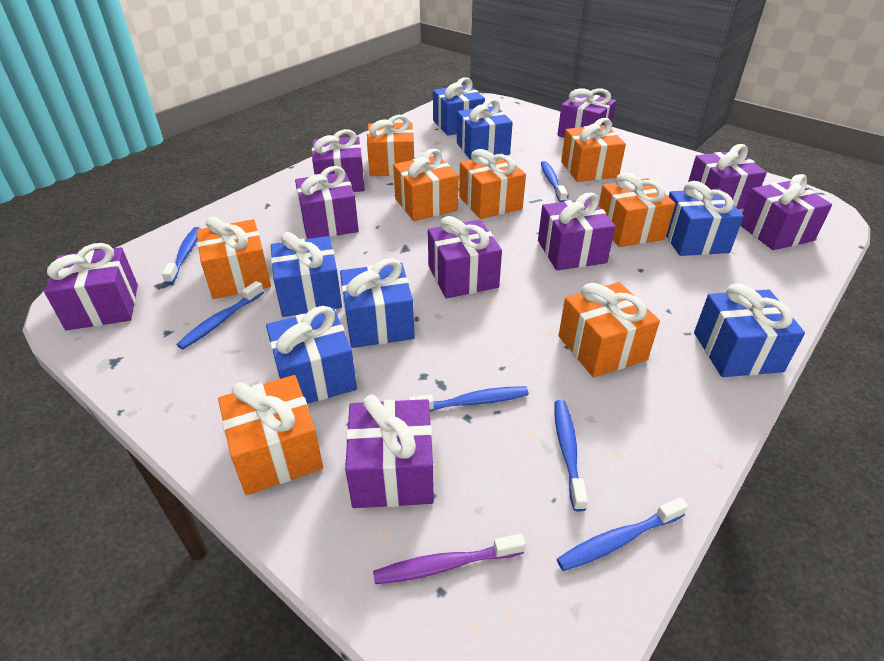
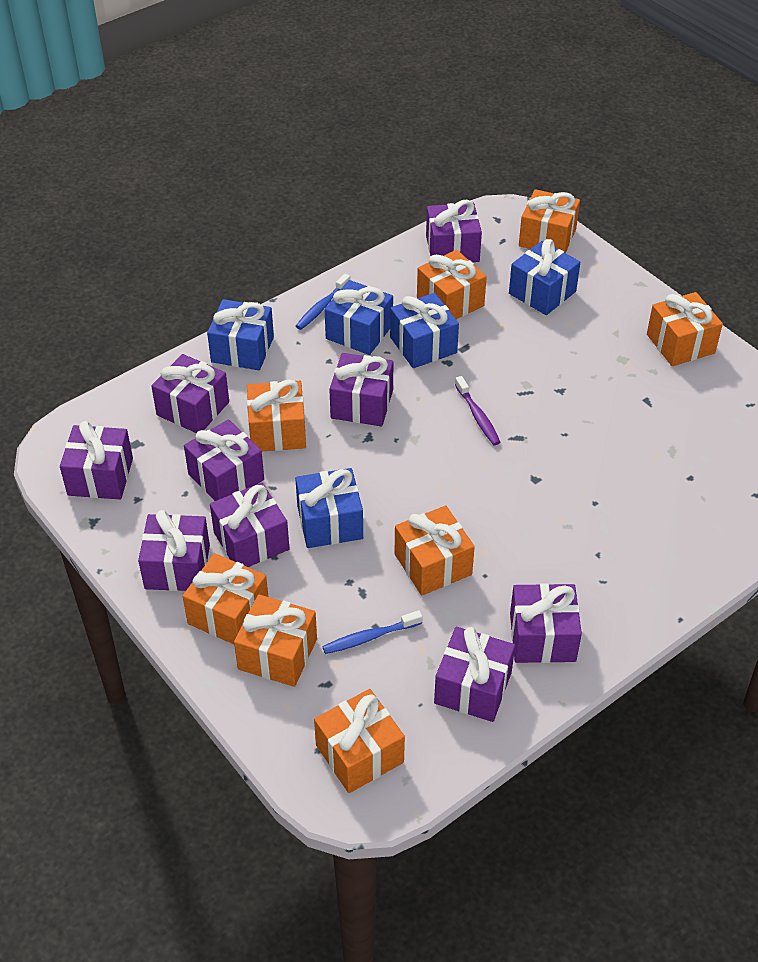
blue gift: [266,306,357,404] [271,232,342,317] [340,258,415,348] [433,77,485,136] [457,99,513,160] [666,181,744,256] [694,284,805,377] = 7 -> [207,299,274,370] [295,468,363,548] [325,280,393,355] [390,293,459,368] [509,239,580,315] = 5
blue toothbrush: [162,227,201,284] [177,281,264,349] [408,386,529,412] [541,161,567,202] [554,400,588,511] [557,497,688,571] = 6 -> [296,274,350,330] [322,610,423,654] = 2

